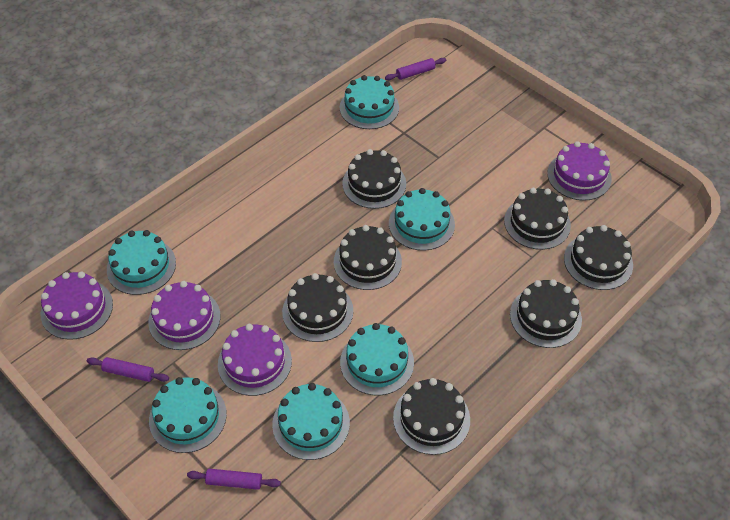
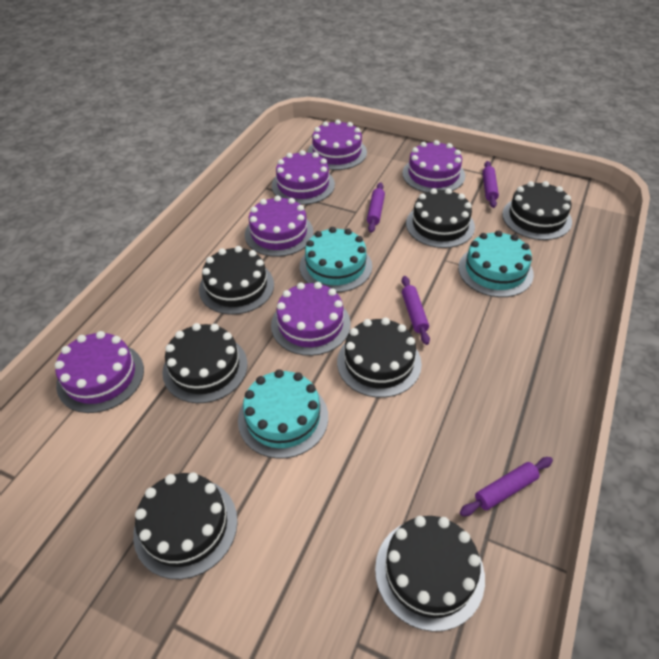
purple cake: [40,272,113,340] [148,281,221,350] [218,324,292,396] [547,141,612,201] = 4 -> [55,331,144,413] [245,195,314,257] [271,282,351,356] [272,150,335,205] [307,120,367,170] [402,140,465,193] = 6
purple rolling pin: [87,357,169,382] [187,469,281,490] [385,58,446,80] = 3 -> [367,182,385,233] [402,276,430,345] [460,457,553,516] [482,161,499,208] = 4
turquoise cake: [107,230,176,295] [149,377,227,453] [272,383,350,460] [340,75,399,129] [340,323,414,395] [389,188,455,251] = 6 -> [238,369,328,459] [300,227,372,292] [458,230,534,297] = 3

